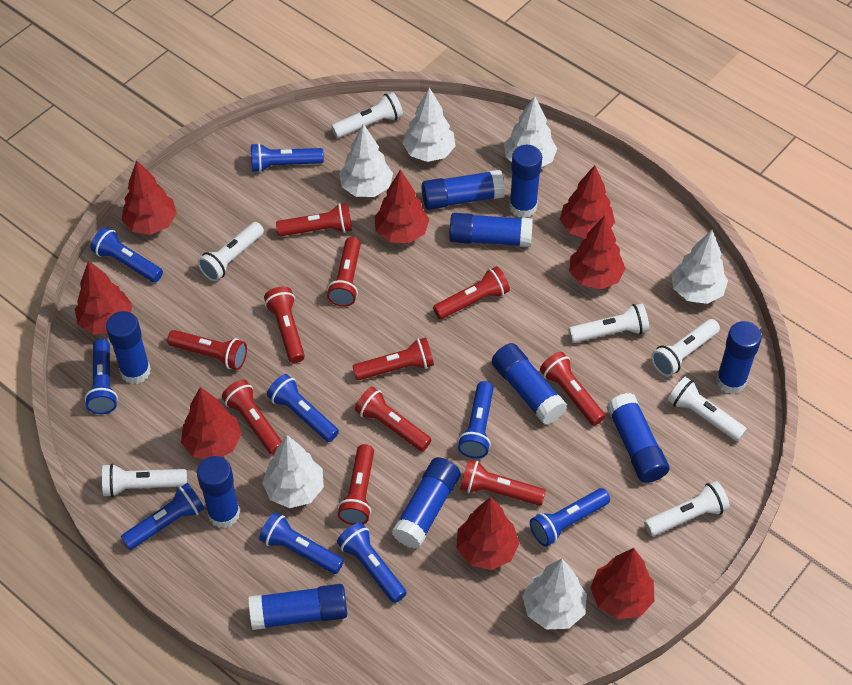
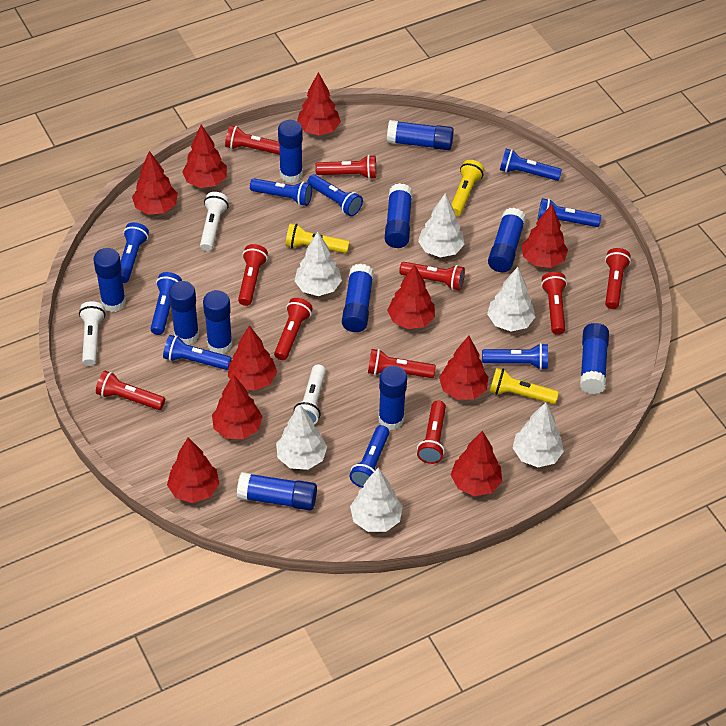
blue glue stick: [106,311,151,384] [197,456,240,528] [249,584,347,630] [392,457,460,549] [422,170,505,210] [449,213,533,247] [492,343,567,425] [509,145,542,218] [606,393,669,483] [716,321,762,394] = 10 -> [93,248,126,312] [169,281,199,345] [203,290,232,354] [237,472,317,511] [278,120,303,183] [342,264,374,332] [378,366,407,430] [385,183,412,248] [387,120,454,150] [488,208,526,272] [580,323,609,394] = 11
red flashlight: [167,330,247,370] [222,380,282,455] [264,287,305,363] [276,203,352,236] [327,237,361,307] [338,444,374,525] [353,337,434,380] [355,387,432,451] [433,266,510,319] [460,460,546,506] [540,352,605,426] = 11 -> [96,371,165,410] [225,125,280,155] [238,244,268,306] [274,298,312,360] [315,155,376,179] [368,349,436,378] [399,262,465,291] [417,400,446,464] [541,272,567,335] [605,248,631,309] = 10
red tree: [75,261,133,334] [122,160,177,235] [181,387,242,459] [374,170,429,243] [456,497,519,570] [560,165,615,239] [569,215,626,290] [590,548,654,619] = 8 -> [132,151,178,215] [167,437,219,503] [182,125,227,188] [212,374,262,439] [228,325,277,391] [297,72,341,135] [387,265,435,329] [439,336,488,400] [451,431,502,496] [522,204,568,268] = 10
white flashlight: [102,464,187,497] [198,222,264,281] [331,92,403,138] [568,303,649,343] [644,481,730,536] [651,319,720,377] [668,377,747,441] = 7 -> [79,301,105,366] [200,192,229,251] [293,364,326,424] = 3
yellow flashlight: none = 0 -> [285,223,350,253] [451,160,484,216] [490,368,559,404] = 3

